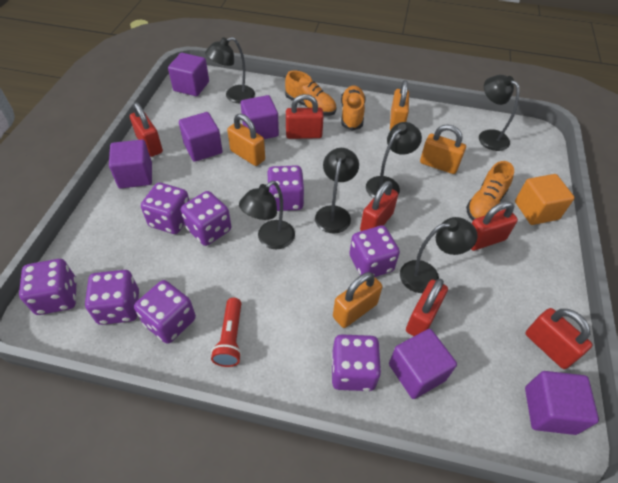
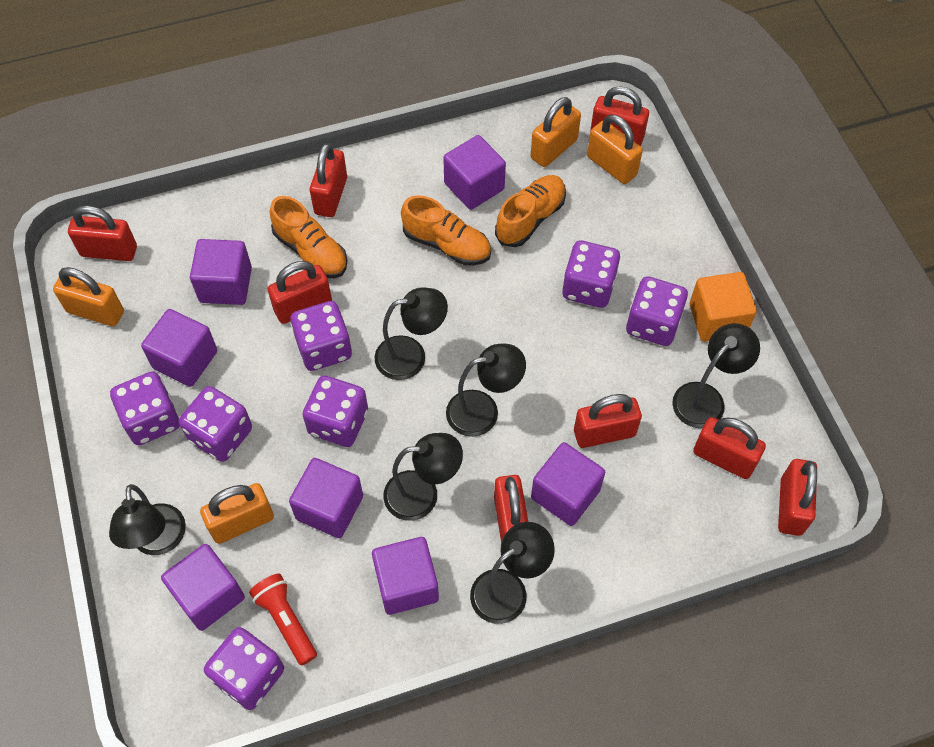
purple cube: [109,140,152,188] [168,53,209,96] [179,112,222,162] [241,95,279,139] [389,329,457,399] [525,371,599,435] = 6 -> [141,309,217,387] [161,544,245,631] [190,239,252,305] [289,458,363,538] [372,537,439,615] [443,135,506,210] [531,442,605,526] = 7
purple dice: [19,259,77,315] [85,270,139,325] [134,280,196,344] [141,183,190,234] [181,191,231,246] [267,165,304,211] [332,334,381,391] [349,225,400,277] = 8 -> [110,371,180,445] [179,386,252,462] [204,627,284,710] [290,301,352,371] [303,375,368,447] [562,240,620,308] [626,276,688,346] = 7
red padlock: [130,102,163,157] [286,94,324,139] [360,181,398,231] [406,279,448,336] [471,201,518,251] [525,308,593,369] = 6 -> [68,206,137,261] [268,261,332,324] [310,143,347,217] [494,475,528,543] [574,394,642,448] [590,86,649,146] [693,417,766,479] [778,459,817,536] = 8

